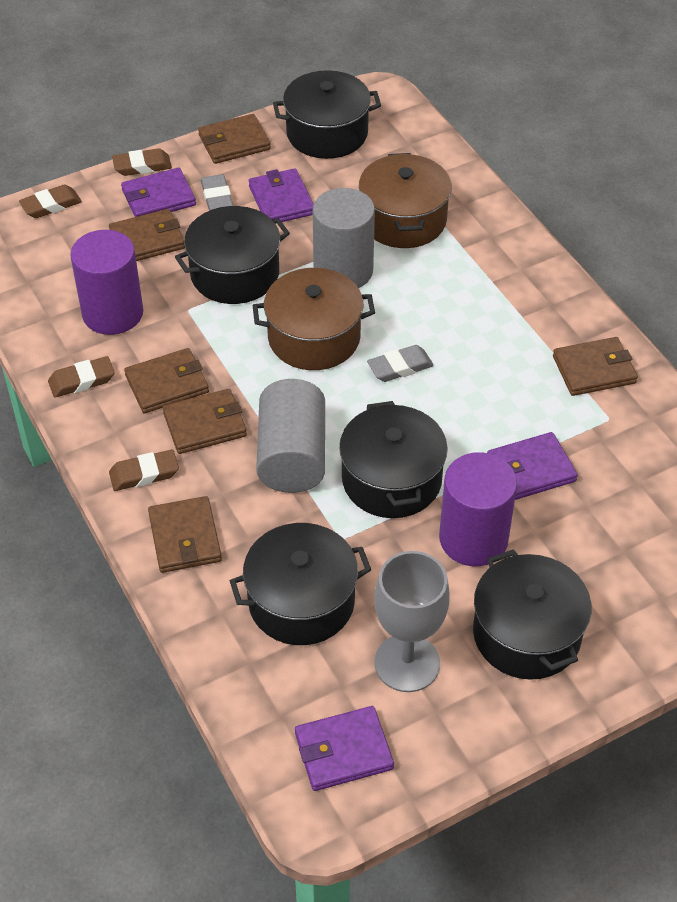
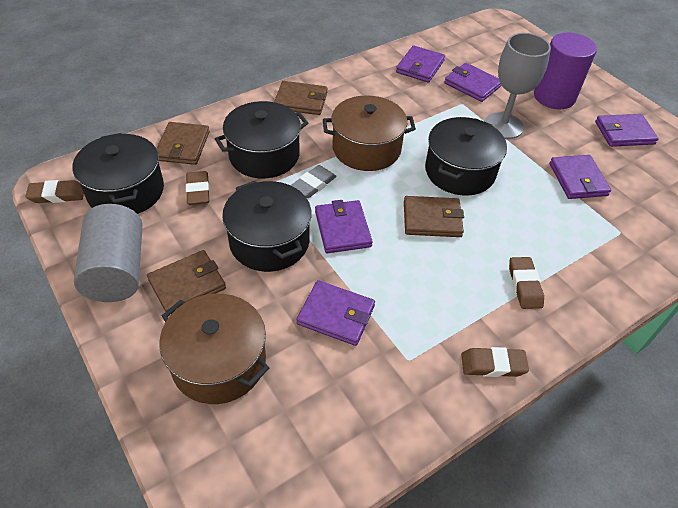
black pot: [175,206,290,304] [230,523,371,645] [273,70,381,159] [339,401,448,518] [473,549,592,680] = 5 -> [73,133,164,214] [215,101,308,178] [222,181,312,272] [425,117,507,196] = 4
brown wallet: [109,209,185,261] [124,348,209,413] [148,496,222,573] [163,389,247,454] [198,114,271,164] [553,337,638,396] = 6 -> [147,250,226,312] [156,122,210,165] [274,81,328,115] [404,196,464,237] = 4
grey cylinder: [256,379,325,493] [313,188,375,288] = 2 -> [74,204,143,302] = 1
grey eraser: [201,174,233,211] [367,345,434,382] = 2 -> [290,165,337,198] = 1
purple cylinder: [70,230,143,335] [439,452,517,566] = 2 -> [534,33,597,109] = 1
purple wallet: [121,167,196,217] [249,168,314,222] [295,706,394,791] [487,432,578,500] = 4 -> [296,280,375,346] [315,200,373,253] [396,45,445,83] [445,63,502,102] [550,155,611,199] [595,114,659,147] = 6

